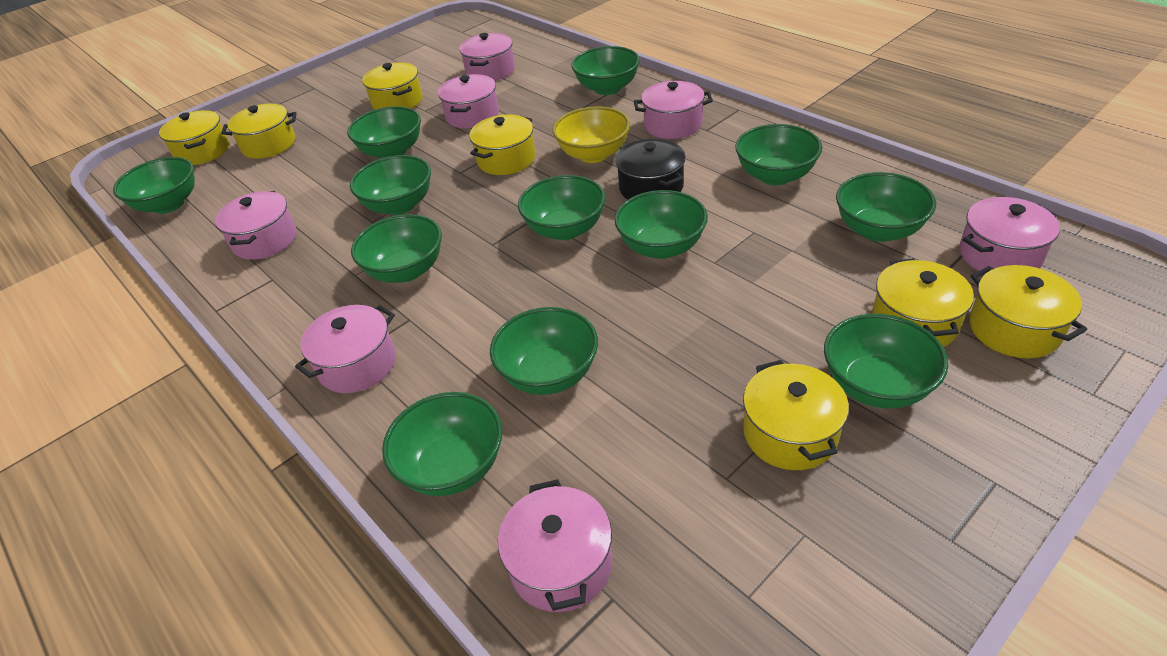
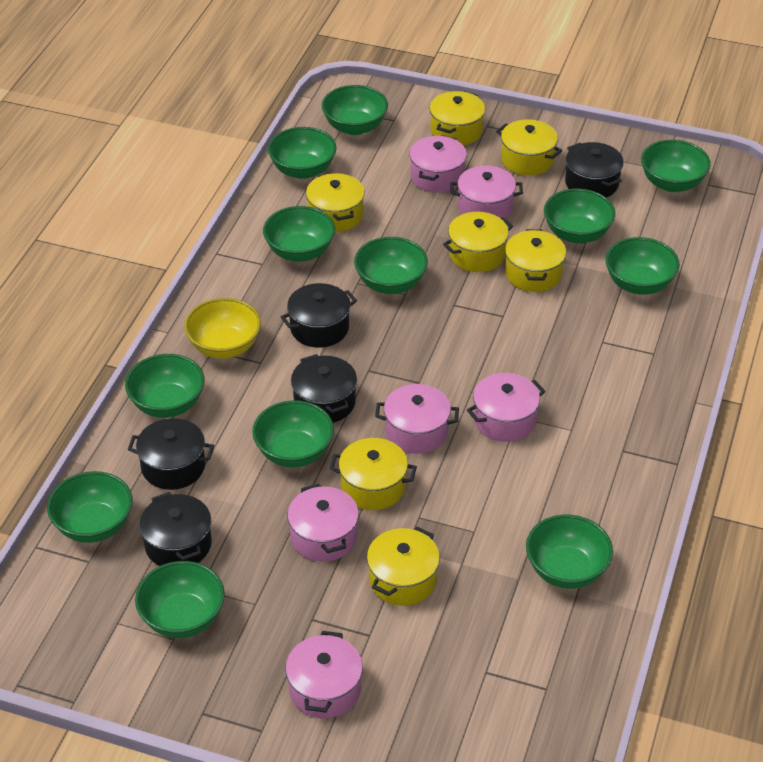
black pot: [615,139,686,200] = 1 -> [128,418,214,490] [139,492,212,566] [281,283,357,348] [291,354,357,423] [565,142,624,197] = 5
pink pot: [215,191,296,260] [295,305,396,393] [438,74,499,128] [459,33,515,81] [498,479,612,612] [634,81,713,139] [960,197,1060,274] = 7 -> [285,631,363,719] [288,484,359,562] [375,384,459,454] [409,135,467,193] [450,165,523,219] [467,373,545,442] = 6

